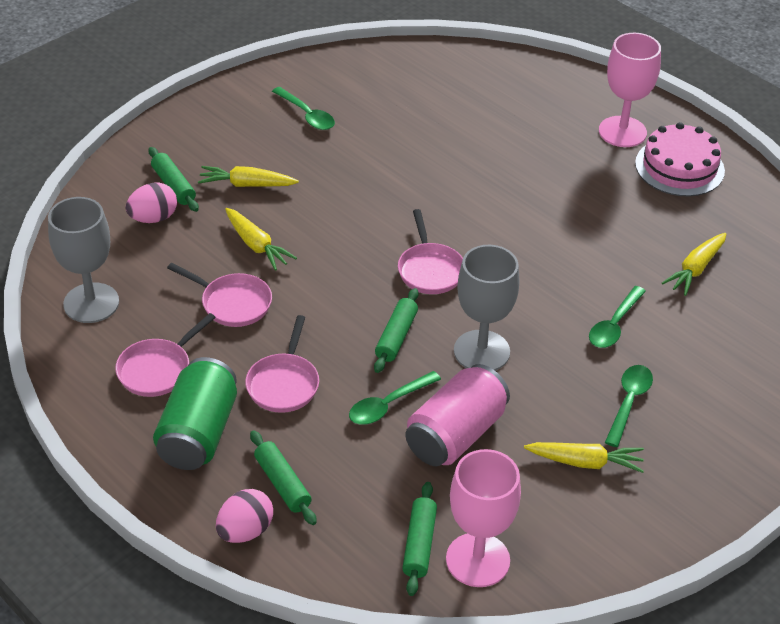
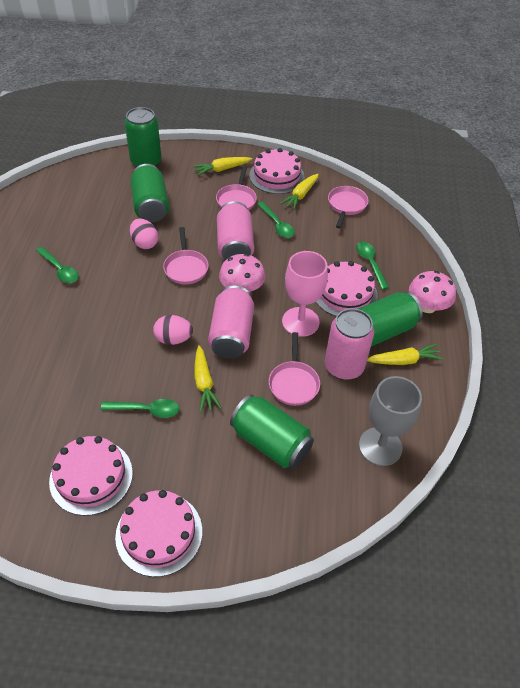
green can: [153,357,237,470] = 1 -> [125,107,162,167] [130,164,169,222] [230,394,314,469] [358,292,423,347] = 4
green rolling pin: [149,147,199,212] [250,430,317,525] [374,288,419,373] [402,482,437,596] = 4 -> none = 0
grey goblet: [48,197,119,323] [454,245,519,371] = 2 -> [359,376,422,466] = 1
pink cake: [635,122,725,196] = 1 -> [49,436,133,516] [115,490,202,577] [249,148,305,194] [316,261,378,317] = 4
pink can: [405,364,510,466] = 1 -> [208,286,254,359] [217,201,254,260] [325,308,374,380] = 3
pink goblet: [446,449,521,587] [599,33,661,147] = 2 -> [282,251,328,337] = 1
pink mushroom: none = 0 -> [219,254,265,292] [409,271,456,313] = 2

